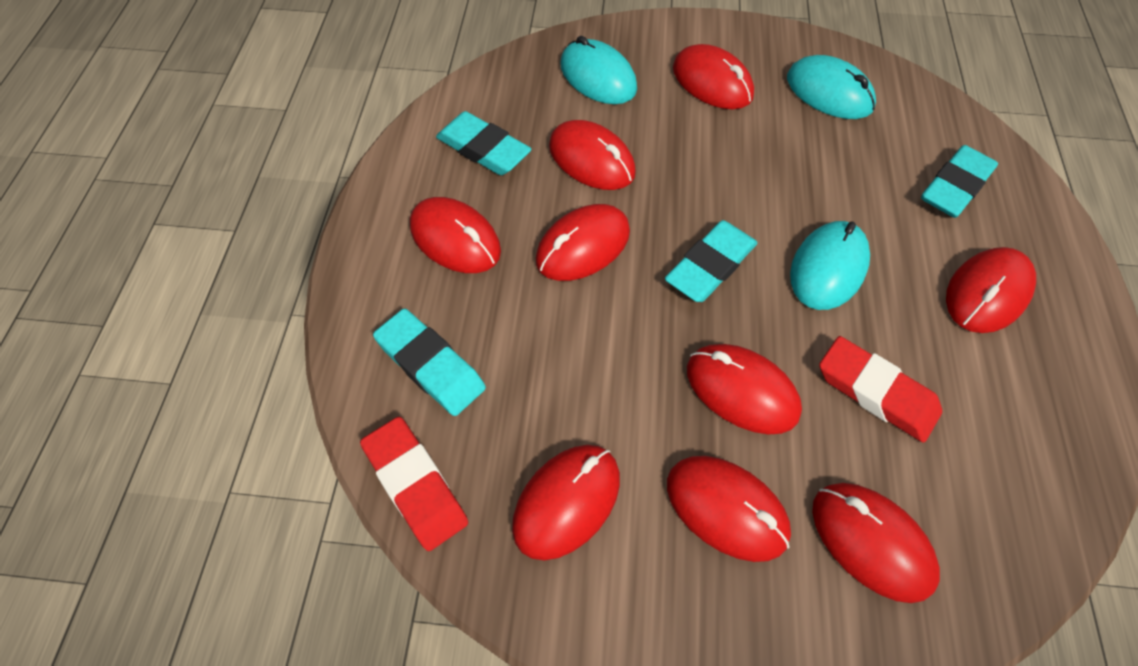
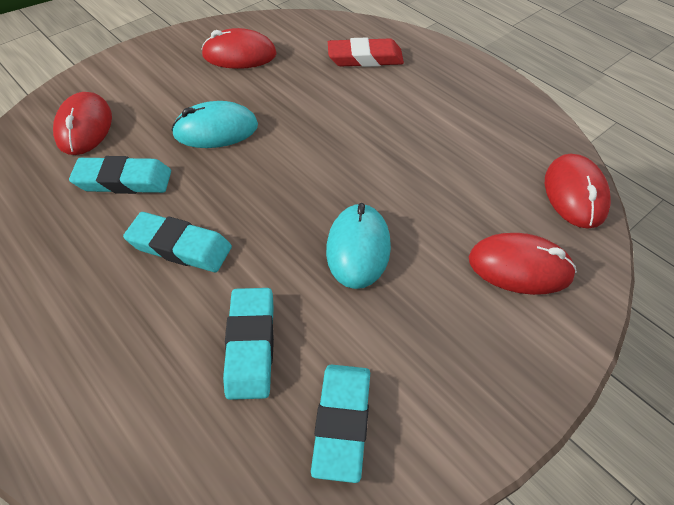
red eraser: [360,417,468,551] [819,336,942,443] = 2 -> [328,37,404,67] = 1
red mouse: [410,197,501,273] [512,445,620,560] [536,204,630,281] [549,120,636,190] [667,456,791,562] [673,44,754,109] [687,344,802,434] [812,483,940,603] [946,247,1036,333] = 9 -> [53,92,112,155] [201,28,277,69] [469,233,577,295] [545,154,611,229] = 4
turquoise mouse: [560,36,637,104] [787,55,876,119] [790,221,870,310] = 3 -> [171,101,258,148] [326,203,391,289] = 2

